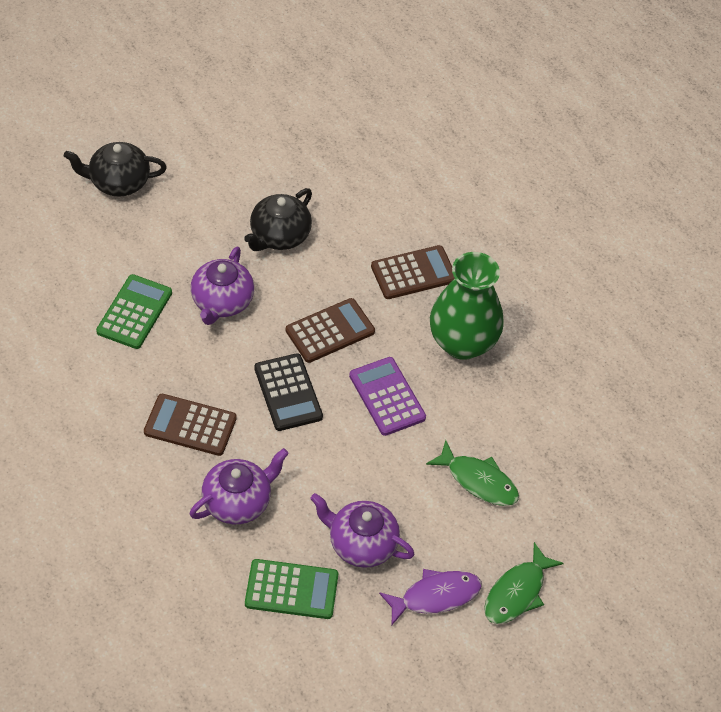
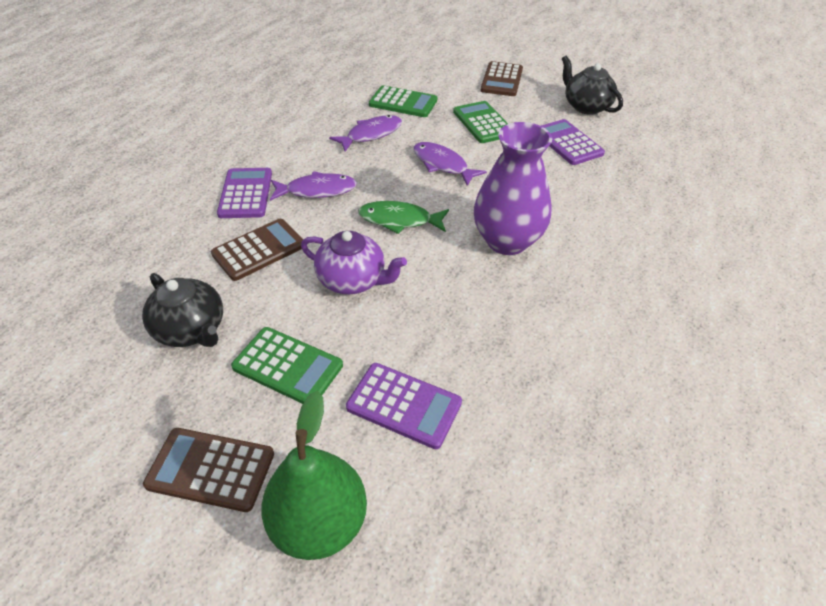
black calculator: [254,353,323,431] = 1 -> none = 0
green calculator: [96,274,172,349] [245,559,338,619] = 2 -> [231,327,343,404] [369,85,437,117] [453,101,508,143] = 3
green fish: [426,440,519,506] [484,542,564,624] = 2 -> [358,201,449,234] = 1
green pear: none = 0 -> [261,391,367,560] = 1
green vase: [430,252,504,360] = 1 -> none = 0
purple calculator: [349,357,426,436] = 1 -> [217,168,272,218] [346,363,462,449] [541,119,605,165] = 3
purple fish: [379,569,482,625] = 1 -> [270,171,357,201] [329,115,402,151] [413,142,487,186] = 3
purple teapot: [189,448,289,524] [191,247,254,325] [310,493,415,568] = 3 -> [301,231,407,294] = 1
purple vase: none = 0 -> [474,122,552,255] = 1

